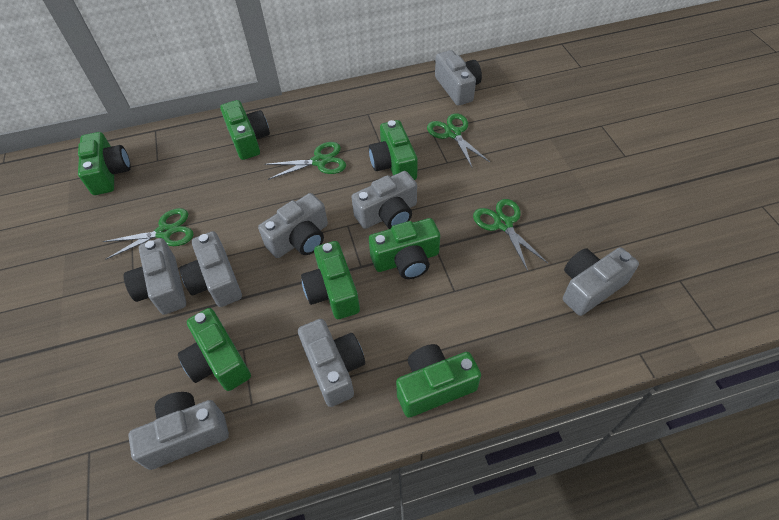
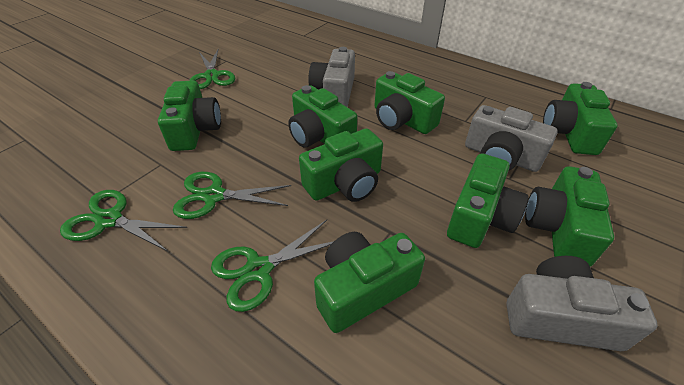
green camera: [78,132,131,195] [178,308,251,391] [220,100,270,160] [301,241,360,319] [369,120,418,180] [369,218,440,279] [396,344,481,418] = 7 -> [158,81,221,151] [288,85,357,148] [299,128,383,202] [314,232,425,333] [374,71,445,134] [447,153,528,248] [525,166,614,267] [543,82,618,155] = 8
grey camera: [124,238,186,315] [128,392,229,470] [179,231,242,307] [258,193,328,258] [298,319,365,407] [351,171,417,229] [435,50,482,106] [563,247,639,316] = 8 -> [309,47,355,107] [465,105,558,172] [506,256,658,351] = 3

